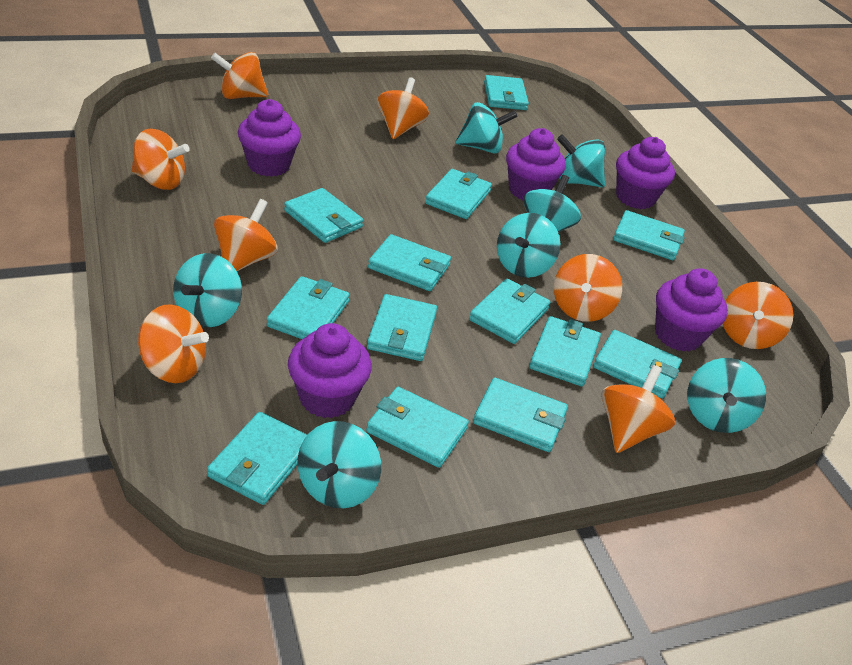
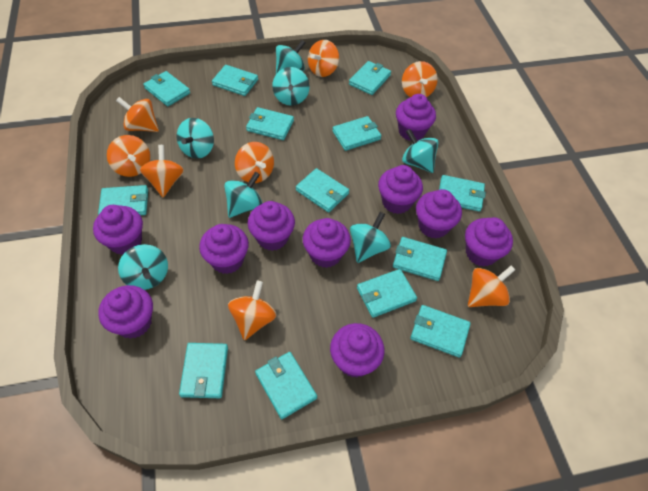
purple cupcake: [238,99,301,177] [288,323,372,418] [506,128,566,200] [616,137,675,209] [655,268,728,352] = 5 -> [93,205,143,255] [98,285,153,339] [199,224,249,274] [248,201,295,251] [303,218,351,268] [330,323,385,378] [378,165,423,214] [396,94,436,141] [416,189,462,238] [465,217,513,267] = 10

